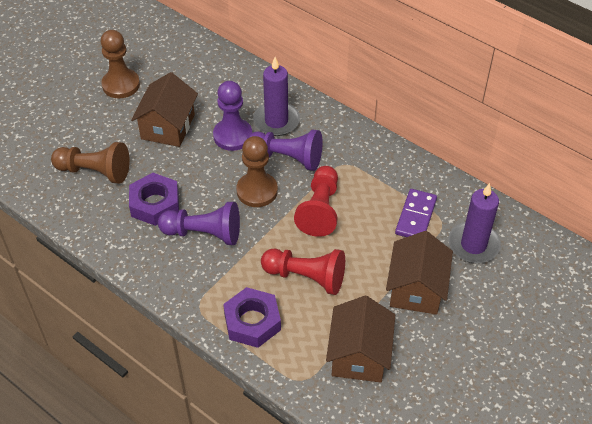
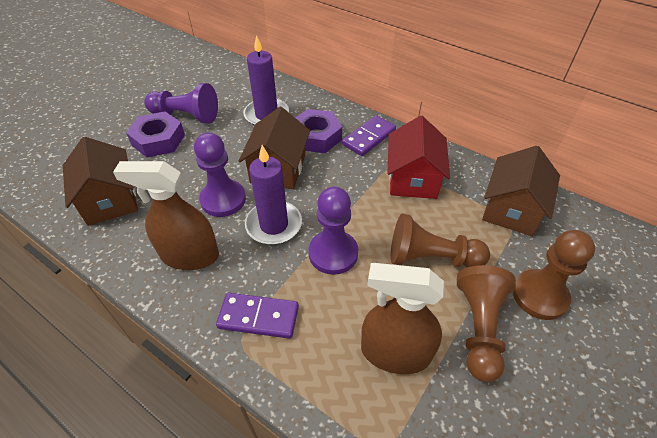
brown spray bottle: none = 0 -> [113,161,219,270] [361,263,444,374] = 2
purple domino: [395,189,437,237] = 1 -> [216,293,299,339] [342,115,396,156] = 2
red house: none = 0 -> [387,116,450,199] = 1
red pawn: [261,248,345,295] [294,166,338,237] = 2 -> none = 0

